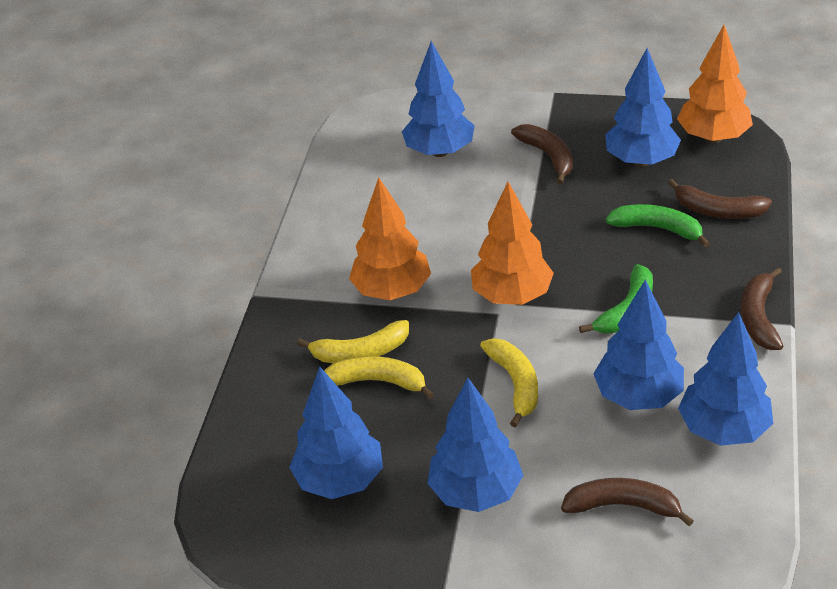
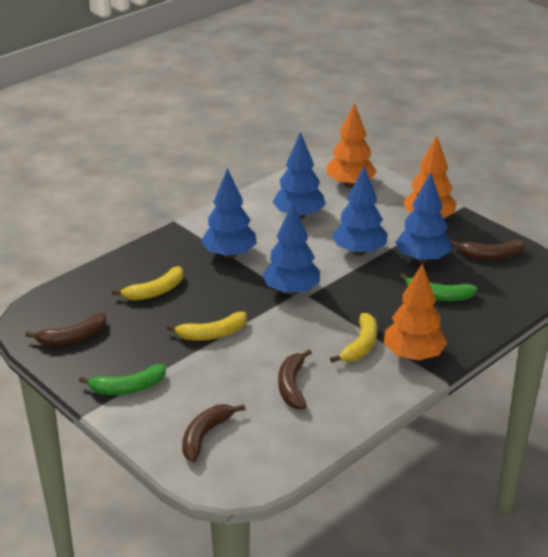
blue tree: [289,366,383,499] [402,41,475,157] [427,378,523,512] [593,280,684,410] [605,48,681,166] [678,312,773,446] = 6 -> [201,168,257,259] [262,203,320,295] [273,132,326,219] [332,166,387,256] [395,172,451,263] = 5

